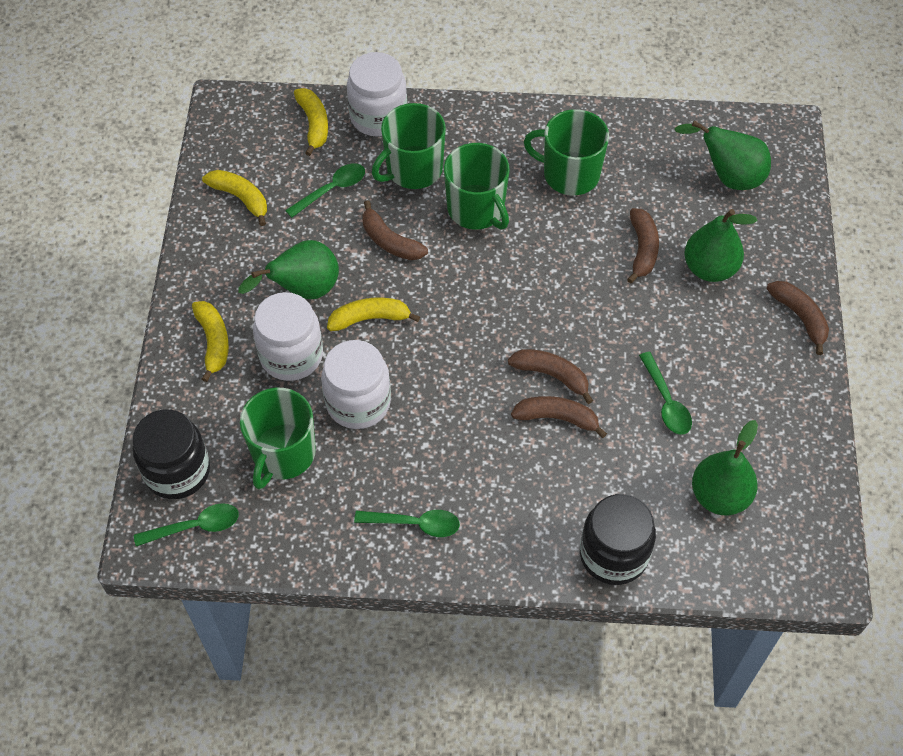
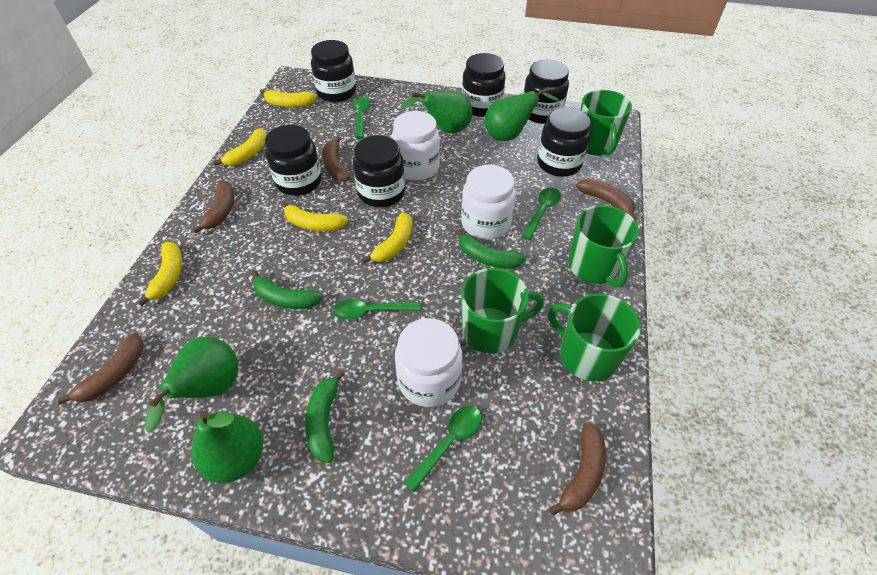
black jar: [132,409,210,499] [580,494,656,585] = 2 -> [265,125,322,196] [311,40,356,102] [353,135,405,208] [462,53,506,117] [523,60,569,124] [537,107,591,177] = 6
green banana: none = 0 -> [251,270,323,309] [305,370,345,463] [456,229,526,269] = 3
yellow banana: [192,301,229,382] [202,170,267,226] [294,88,328,156] [327,297,420,331] = 4 -> [137,242,182,306] [214,128,267,166] [260,89,317,107] [281,201,348,231] [362,212,412,263] = 5

